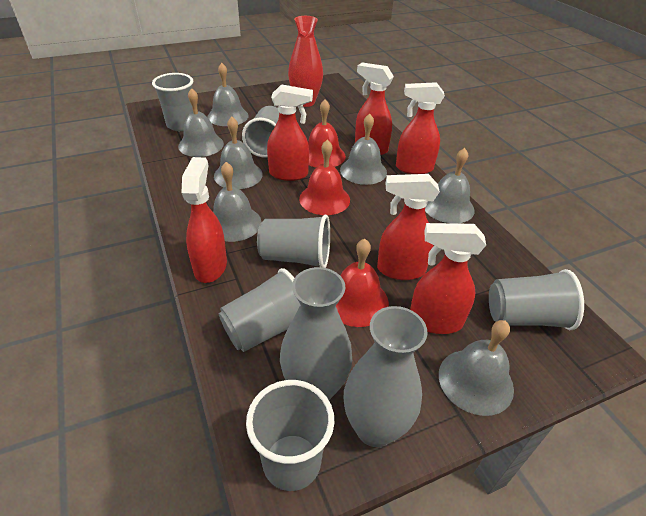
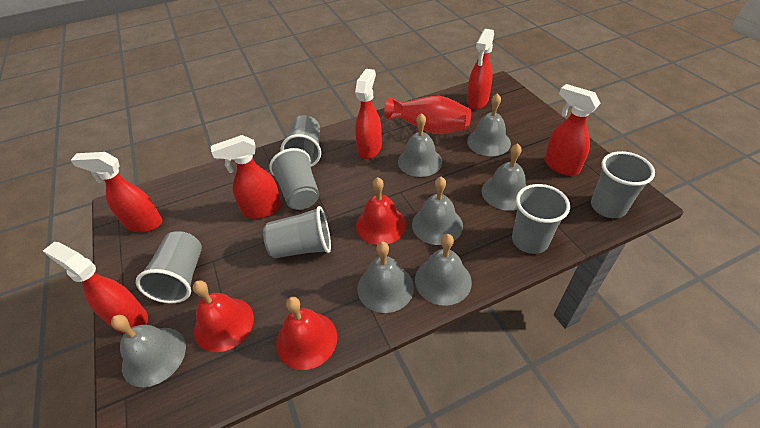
grey vase: [280,267,352,400] [343,306,428,447] = 2 -> none = 0

